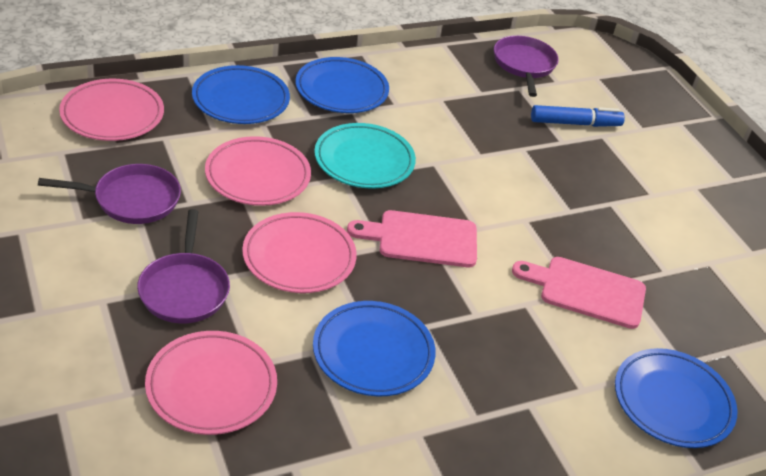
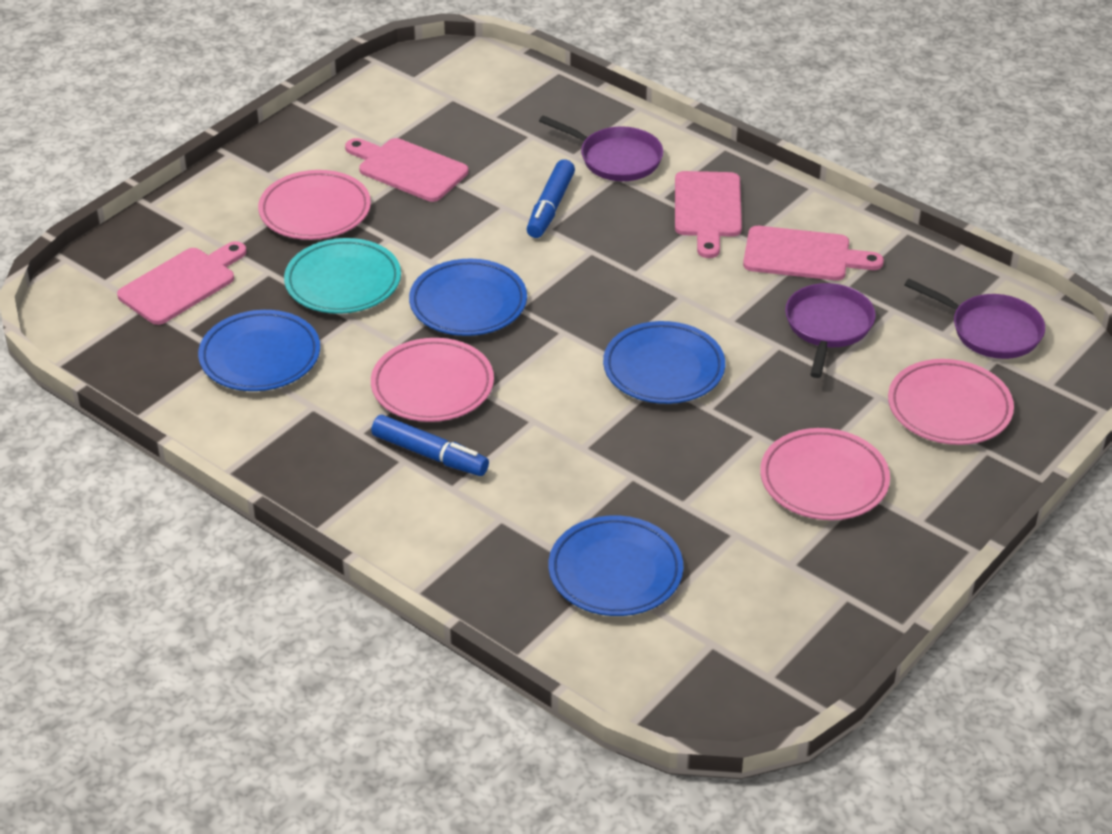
blue marker: [531,105,625,127] = 1 -> [371,415,489,476] [527,159,575,238] = 2
pink cutting board: [347,210,477,267] [512,257,646,329] = 2 -> [117,241,247,325] [345,138,468,202] [675,171,742,258] [743,226,884,280] = 4

